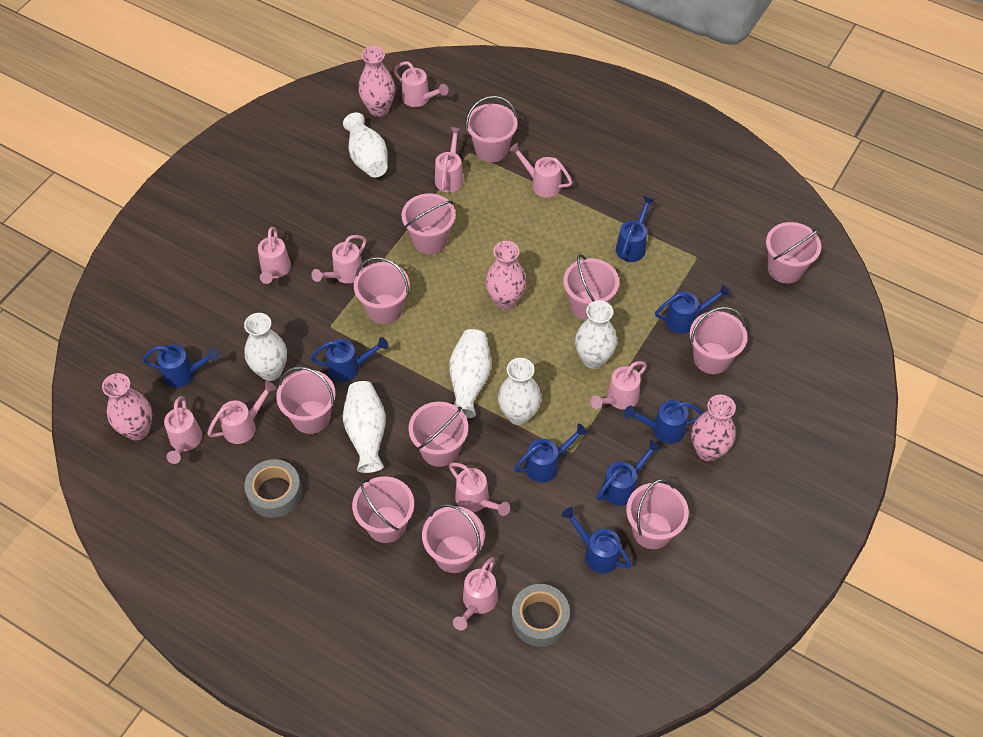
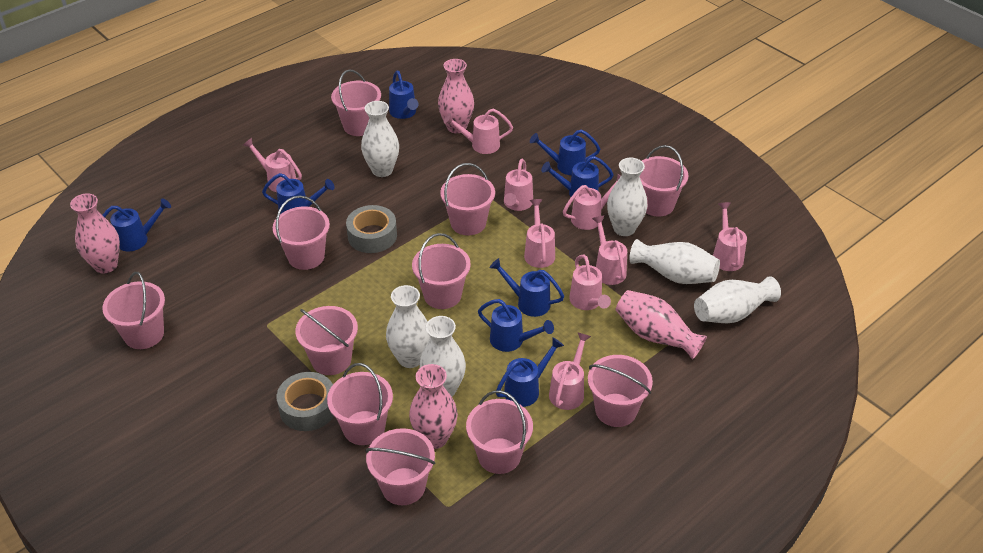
pink watering can: [164,396,202,464] [207,381,276,444] [258,227,291,284] [311,235,366,283] [394,61,449,107] [435,127,464,192] [449,463,510,516] [453,557,498,630] [509,143,572,198] [590,361,647,409] = 10 -> [243,138,302,192] [444,109,513,154] [504,159,533,211] [524,199,555,268] [549,332,591,410] [563,174,621,230] [569,254,611,310] [592,215,627,285] [713,202,747,271] = 9

